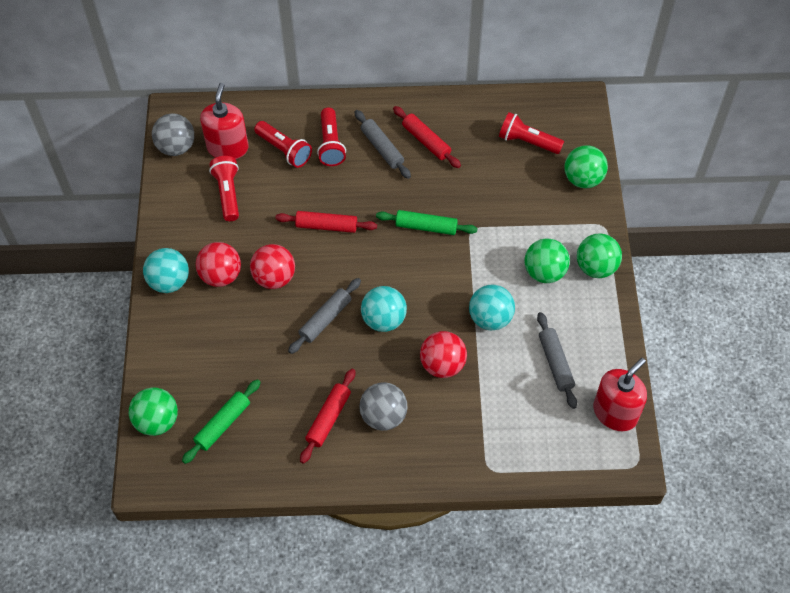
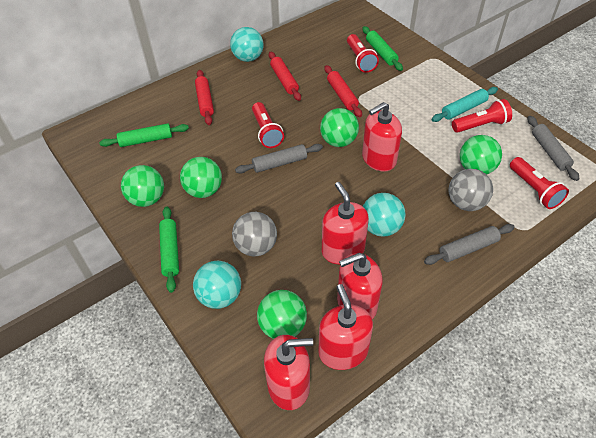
green ball: [129,388,178,436] [524,239,570,283] [564,145,608,188] [577,233,622,278] = 4 -> [121,165,164,207] [180,157,222,198] [257,290,307,339] [320,108,359,147] [460,135,502,175] = 5
green rolling pin: [182,379,261,464] [376,210,477,235] = 2 -> [99,123,189,147] [159,206,179,293] [362,26,403,71] = 3
red ball: [196,242,241,287] [250,244,295,289] [420,331,467,378] = 3 -> none = 0
red soap dispenser: [200,83,249,159] [594,358,647,431] = 2 -> [264,335,313,410] [319,284,373,370] [322,182,369,264] [337,253,383,319] [362,102,402,172] = 5
turquoise rolling pin: none = 0 -> [432,87,498,122] = 1

